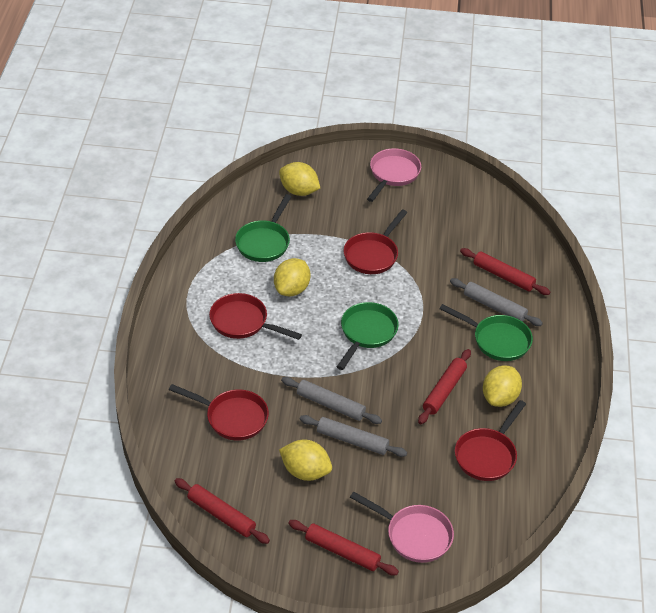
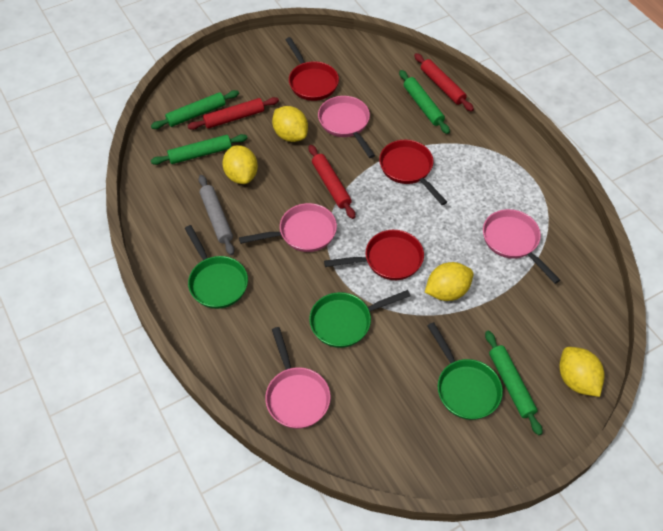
green rolling pin: none = 0 -> [151,90,239,129] [151,134,247,165] [399,70,450,134] [485,331,542,435] = 4
grey rolling pin: [281,377,382,424] [300,415,407,457] [450,278,543,326] = 3 -> [198,175,234,255] = 1
pink pan: [350,492,454,563] [367,148,421,202] = 2 -> [239,203,337,252] [265,327,331,429] [318,96,375,158] [483,209,560,284] = 4
red pan: [169,384,269,441] [209,293,302,340] [343,209,407,274] [455,400,526,481] = 4 -> [285,37,339,101] [324,230,424,280] [379,140,447,205] = 3
red rolling pin: [175,478,270,544] [288,520,399,575] [418,349,471,424] [460,248,550,295] = 4 -> [188,97,279,130] [309,145,355,219] [414,53,474,112] = 3

